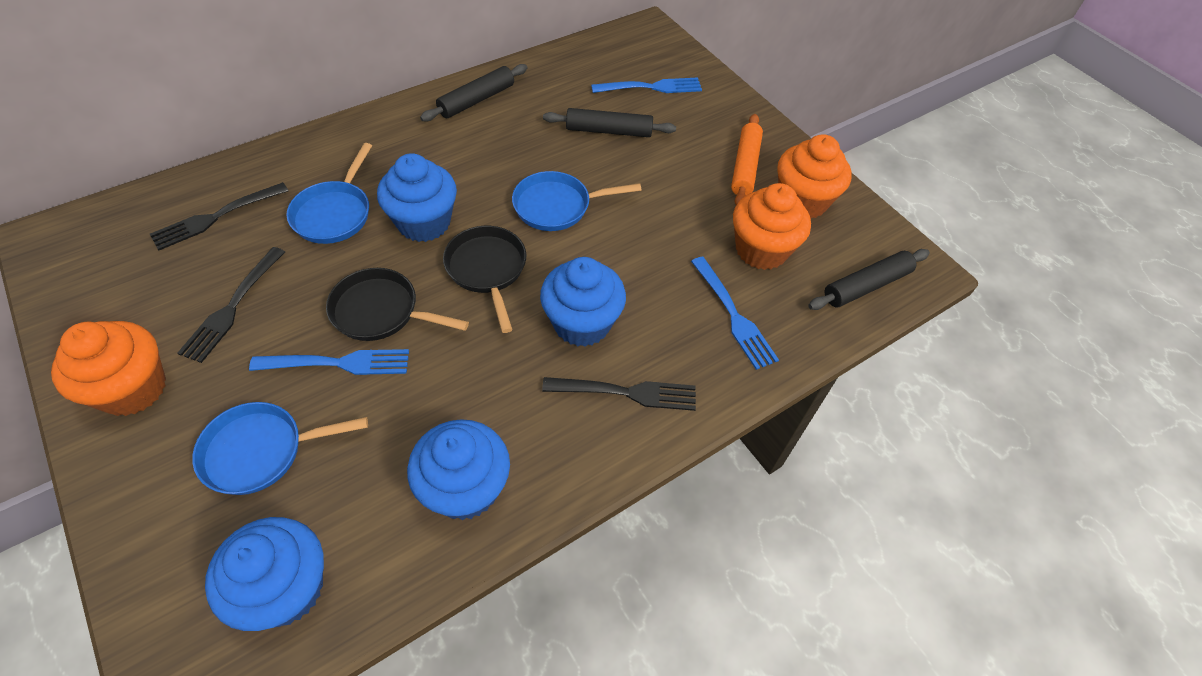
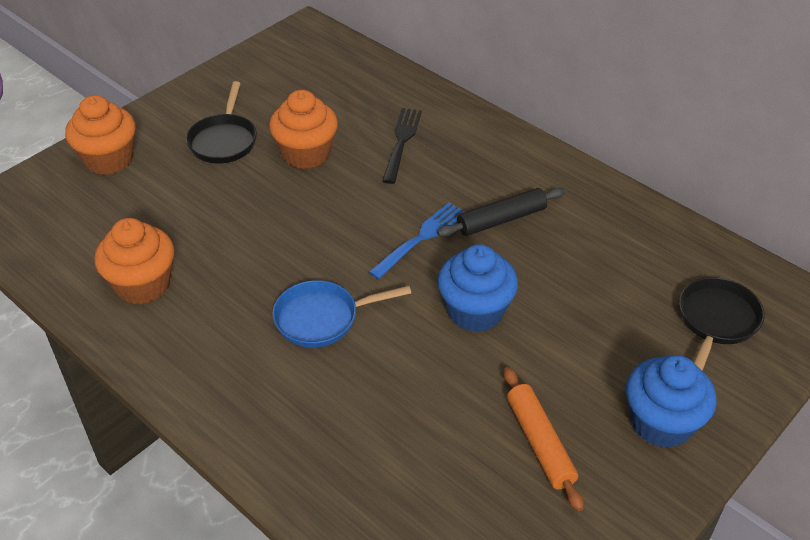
black fork: [150,182,288,251] [178,247,285,363] [542,377,696,411] = 3 -> [382,108,422,184] = 1
black rolling pin: [420,64,528,122] [543,108,676,137] [808,249,930,310] = 3 -> [437,188,565,237] = 1
blue cupcake: [205,517,324,631] [377,153,457,242] [407,419,510,520] [540,257,626,347] = 4 -> [437,244,518,332] [626,355,717,448] = 2
blue fork: [249,349,409,375] [591,77,702,93] [691,257,779,370] = 3 -> [369,203,465,279] = 1
blue pan: [192,402,368,495] [286,143,372,244] [512,171,641,231] = 3 -> [272,280,411,348] = 1

